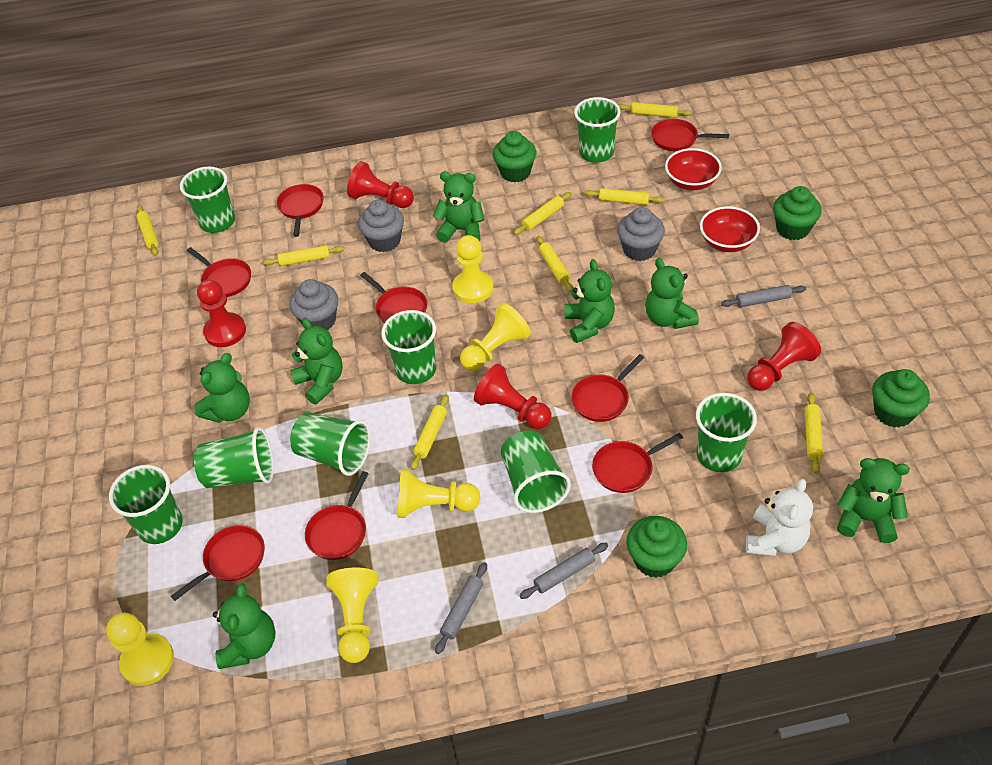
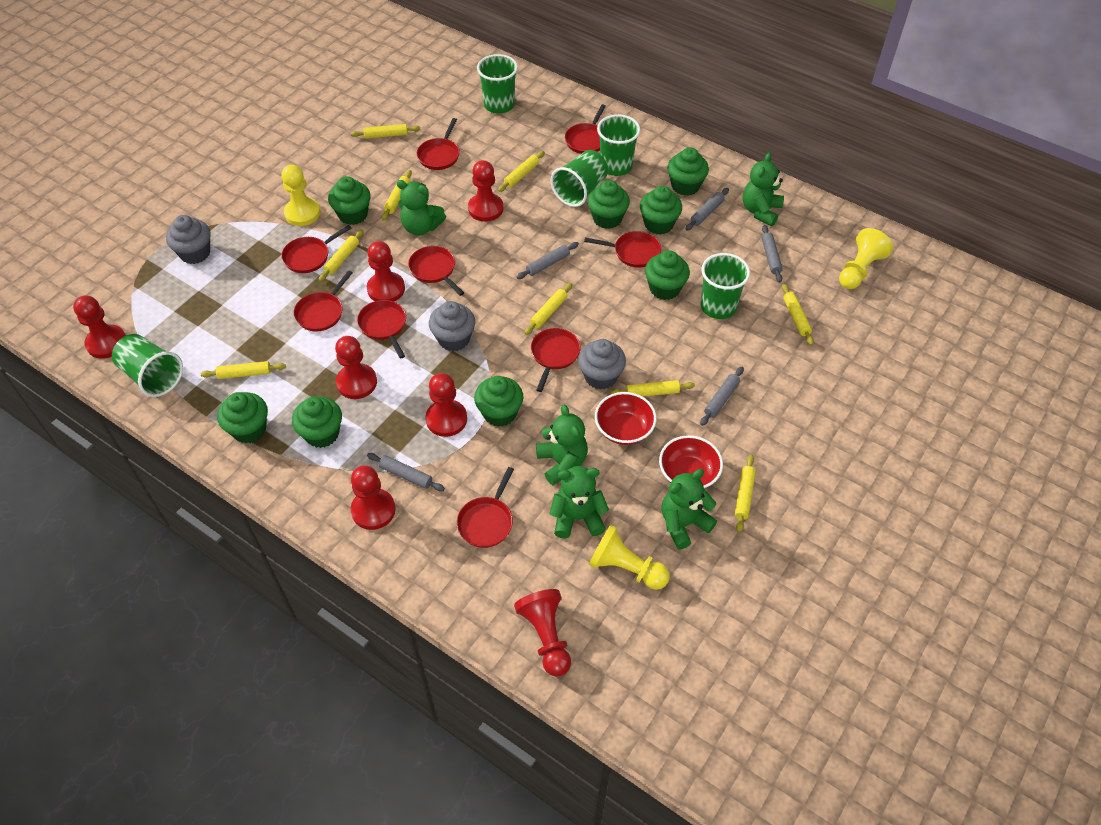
green cup: [109,465,183,544] [180,167,235,233] [194,427,274,488] [290,412,371,476] [381,310,436,384] [501,431,571,513] [574,97,621,163] [696,393,757,472] = 8 -> [112,334,183,397] [477,54,518,113] [551,150,608,207] [597,114,640,176] [700,253,750,319] = 5
green cupcake: [493,131,536,182] [626,516,687,578] [773,186,822,240] [872,369,930,428] = 4 -> [217,392,268,443] [292,397,342,448] [328,176,371,225] [474,376,523,427] [587,180,630,229] [640,186,682,235] [645,250,690,300] [667,147,709,196] = 8
green teddy bear: [194,353,250,423] [213,584,276,669] [290,318,343,405] [433,172,485,243] [565,259,615,343] [645,258,699,329] [837,458,910,543] = 7 -> [397,180,446,236] [536,405,588,485] [549,466,609,539] [662,469,717,549] [743,152,784,226] = 5
grey rolling pin: [435,562,487,654] [519,543,608,599] [721,285,806,307] = 3 -> [367,453,445,491] [517,242,579,279] [686,188,729,230] [700,367,744,426] [762,225,783,283] = 5
red pan: [171,525,265,601] [187,247,251,297] [277,184,324,237] [305,471,369,560] [360,272,427,323] [571,354,644,422] [592,433,683,493] [651,119,729,151] = 8 -> [281,225,352,273] [293,270,353,332] [357,300,406,359] [408,246,464,296] [417,118,460,170] [457,467,514,548] [531,328,581,392] [565,104,606,154] [584,231,661,268] = 9
red pawn: [197,280,246,347] [347,161,414,208] [474,364,552,429] [747,322,821,391] = 4 -> [73,295,126,359] [335,336,377,399] [351,465,396,530] [367,241,405,302] [425,373,467,437] [468,160,503,222] [514,589,571,677] = 7
white teddy bear: [746,479,813,556] = 1 -> none = 0
yellow pawn: [106,613,174,686] [326,568,378,663] [398,469,480,518] [452,235,493,303] [460,303,531,371] = 5 -> [281,165,321,226] [589,524,670,590] [839,228,893,289] = 3
yellow rolling pin: [136,205,159,256] [263,245,344,266] [411,395,449,470] [514,192,572,235] [536,236,573,292] [585,188,664,205] [618,102,692,118] [805,393,823,473] = 8 -> [201,361,286,379] [319,229,364,281] [351,124,420,139] [382,170,412,221] [498,151,545,192] [525,283,573,335] [611,380,695,397] [735,455,756,532] [782,284,814,345] = 9

